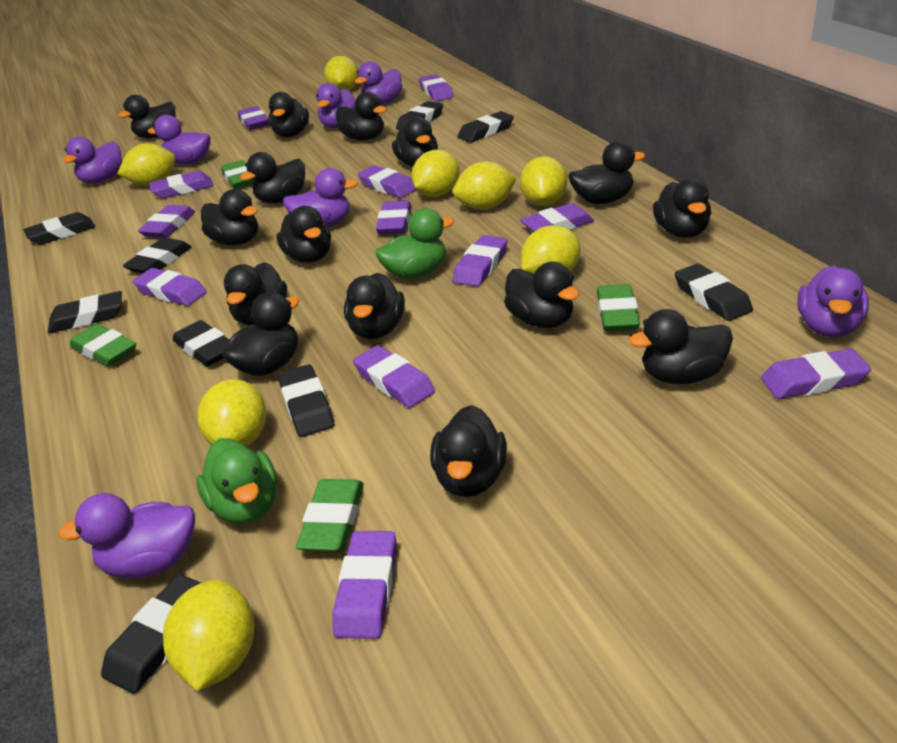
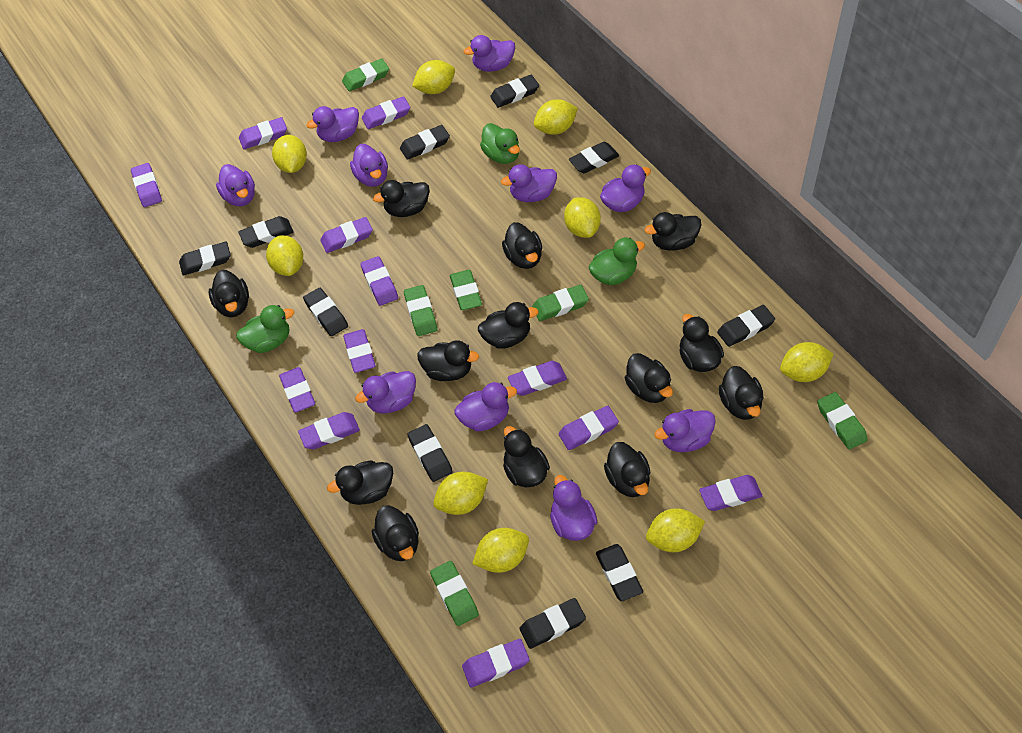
black duck: [118,95,176,138] [201,189,258,245] [222,292,299,376] [224,262,287,325] [240,152,305,204] [268,92,309,137] [276,206,331,263] [336,92,387,140] [344,273,405,339] [392,117,438,167] [430,405,507,497] [504,262,579,328] [569,141,645,204] [629,309,733,384] [653,178,711,238] = 15 -> [209,270,249,317] [327,460,393,505] [372,505,419,561] [373,180,430,217] [417,340,479,381] [478,302,539,349] [502,222,542,269] [503,426,550,487] [604,442,651,497] [625,353,673,403] [645,212,701,251] [679,314,724,372] [719,366,763,420] = 13
black eraser: [23,212,96,244] [48,291,122,333] [101,574,201,694] [123,237,191,274] [173,320,229,366] [278,365,334,437] [396,101,443,130] [457,111,514,143] [675,264,753,321] = 9 -> [179,242,231,276] [238,216,294,248] [303,288,348,336] [400,125,450,160] [407,424,453,482] [490,75,539,108] [519,598,586,649] [569,142,619,173] [596,544,643,601] [717,305,775,347] = 10
green duck: [196,438,277,524] [375,208,454,279] = 2 -> [236,305,294,353] [480,123,520,164] [589,238,645,285] = 3
green eraser: [70,324,136,366] [221,160,255,189] [296,479,364,552] [597,284,640,331] = 4 -> [342,59,389,91] [404,285,437,336] [430,561,479,626] [450,270,482,310] [532,285,589,321] [817,392,868,450] = 6
purple duck: [58,493,195,579] [62,137,122,183] [148,115,211,164] [283,168,358,227] [316,83,356,128] [355,61,402,105] [797,265,869,337] = 7 -> [216,164,255,206] [306,106,359,142] [350,144,388,187] [355,371,416,414] [455,382,517,431] [464,35,515,72] [501,164,557,202] [550,475,597,541] [600,164,651,212] [654,409,716,452] = 10
yellow lemon: [117,143,176,186] [163,580,254,691] [198,379,266,447] [324,56,358,90] [411,150,460,197] [453,161,517,210] [520,156,567,206] [521,225,580,274] = 8 -> [266,235,303,276] [272,135,307,173] [412,60,455,94] [434,472,488,515] [472,528,529,573] [534,99,578,134] [564,197,601,238] [646,508,705,552] [780,342,833,382] = 9

